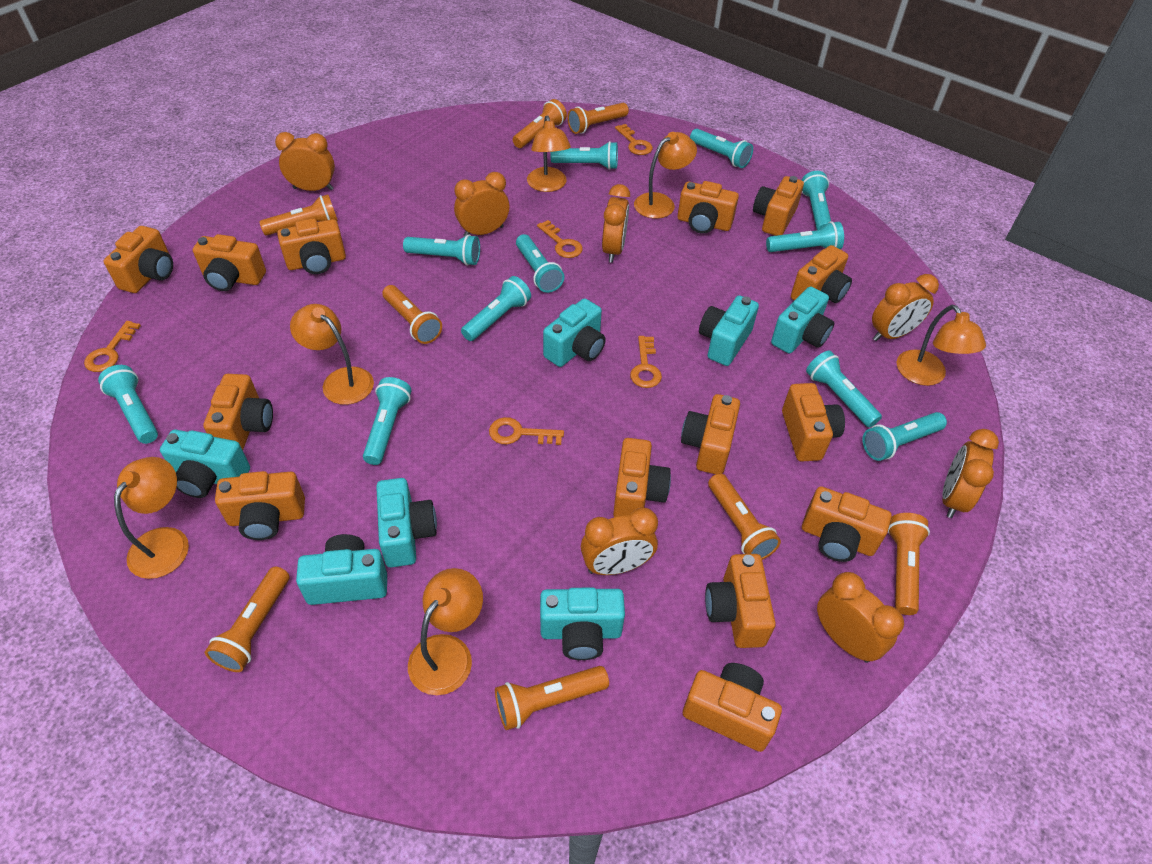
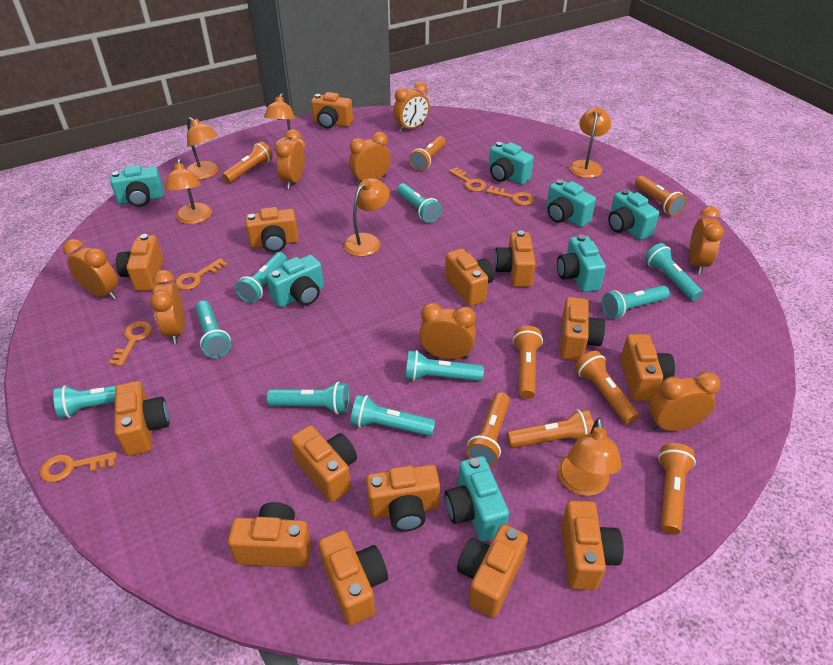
orange clock: [275,132,335,191] [454,172,509,237] [581,508,658,575] [602,184,630,263] [817,572,904,663] [872,274,939,341] [942,429,999,518] = 7 -> [63,239,118,300] [150,270,185,344] [275,129,305,189] [349,132,391,185] [393,82,430,132] [419,303,476,360] [649,371,720,431] [689,206,724,274] = 8
turquoise flashlight: [98,365,158,444] [363,377,411,465] [403,234,480,266] [461,276,531,341] [516,234,564,293] [550,141,618,170] [690,129,753,168] [766,221,844,252] [802,171,831,230] [806,350,882,427] [863,412,947,461] = 11 -> [53,382,143,418] [195,301,231,358] [235,252,287,303] [267,382,350,415] [350,395,435,436] [397,183,442,223] [405,350,484,381] [601,285,670,319] [645,243,703,301] = 9

